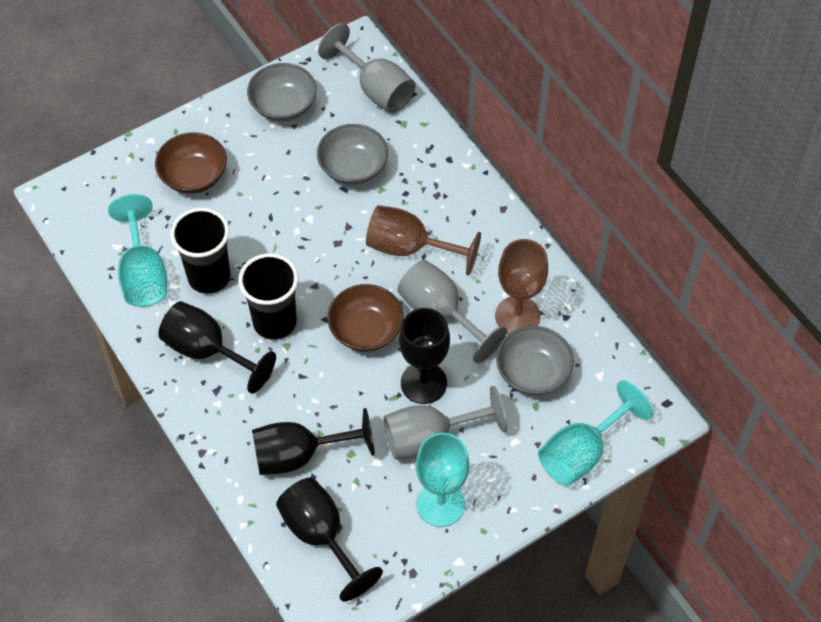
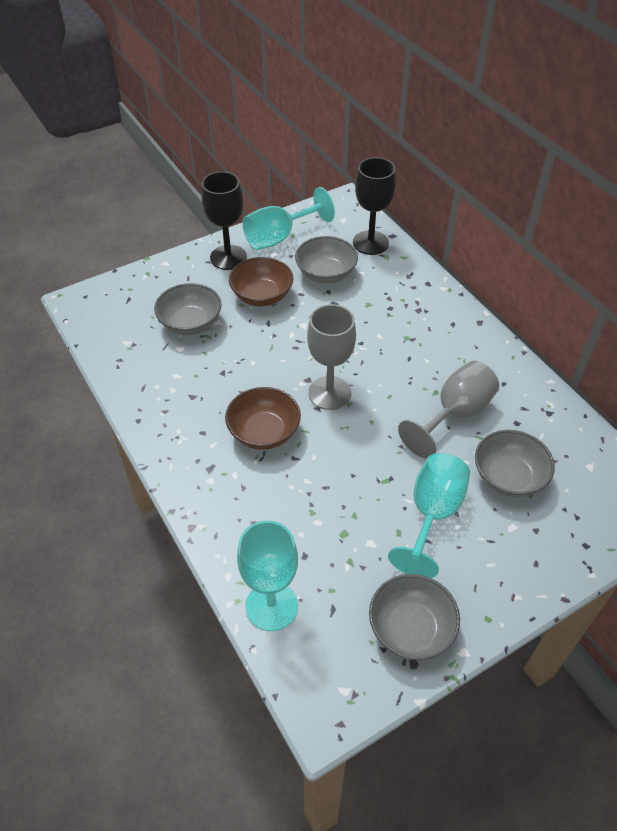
black cup: [170,208,231,294] [238,253,298,340] = 2 -> none = 0
black goblet: [158,301,276,394] [252,408,374,475] [276,477,383,602] [399,308,450,404] = 4 -> [201,171,247,270] [353,157,396,255] = 2
brown goblet: [366,205,481,276] [495,239,548,334] = 2 -> none = 0
grey bowl: [247,63,317,122] [317,124,388,185] [496,326,574,395] = 3 -> [154,283,222,335] [295,236,358,284] [369,574,460,660] [475,430,555,497] = 4
grey goblet: [318,23,416,113] [384,386,507,460] [398,260,507,363] = 3 -> [307,304,356,410] [398,361,499,459] = 2

